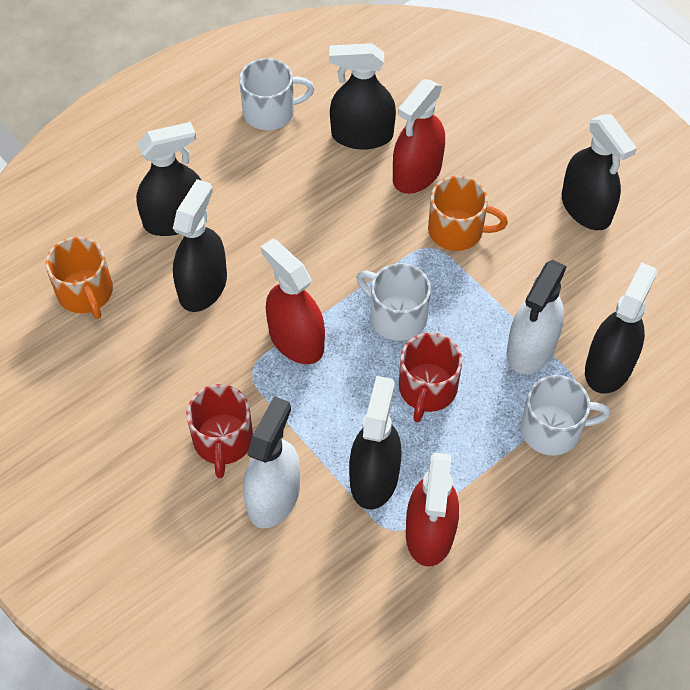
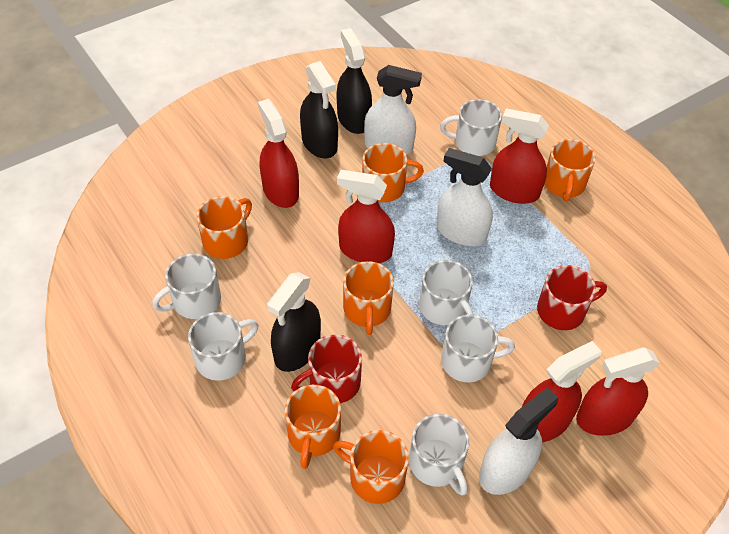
black spray bottle: [136,122,202,236] [173,179,227,312] [329,43,396,150] [349,376,402,509] [562,114,637,230] [585,262,657,394] = 6 -> [267,272,321,372] [300,61,338,158] [337,28,372,134] = 3
orange mug: [45,237,113,319] [428,176,508,251] = 2 -> [197,196,252,259] [285,385,341,469] [333,430,409,504] [343,261,394,335] [362,143,424,202] [544,139,596,202] = 6
red spray bottle: [261,239,325,364] [393,79,445,194] [406,452,459,566] = 3 -> [258,99,299,208] [337,170,395,263] [490,108,549,204] [522,341,602,442] [576,347,660,436] = 5
white mug: [239,58,314,130] [357,263,431,341] [521,375,610,455] = 3 -> [152,254,221,319] [188,312,258,381] [409,414,469,496] [419,260,474,325] [440,99,502,156] [441,314,515,382] = 6
white spray bottle: [243,396,300,528] [507,260,567,374] = 2 -> [364,65,422,155] [436,148,493,246] [479,387,558,495] = 3

